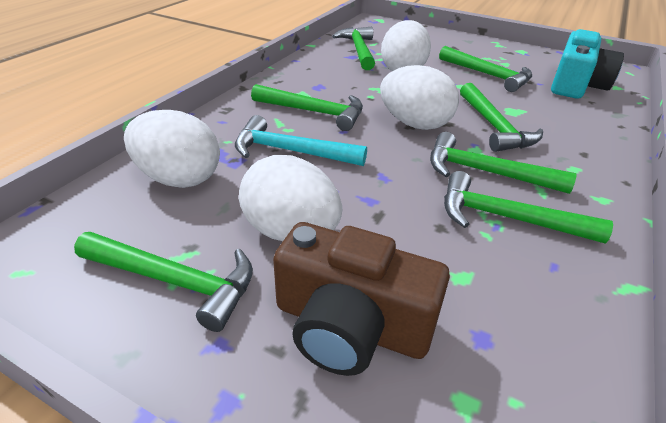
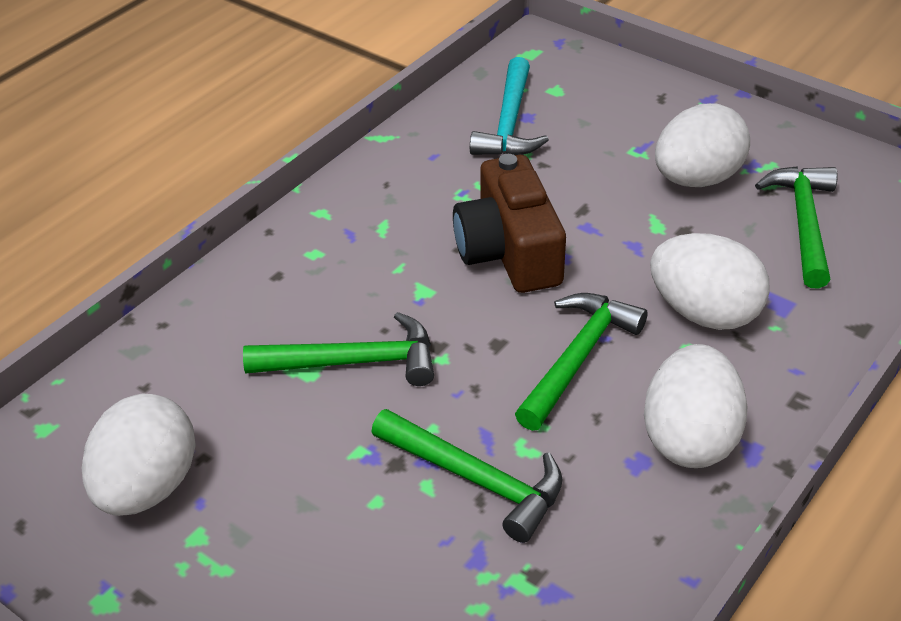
green hammer: [74,232,253,332] [251,84,363,131] [332,27,375,70] [430,132,576,194] [439,46,532,92] [444,171,613,244] [460,83,543,152] = 7 -> [243,312,434,386] [372,409,563,543] [515,293,648,431] [755,166,838,289] = 4
turquoise camera: [551,29,624,99] = 1 -> none = 0

